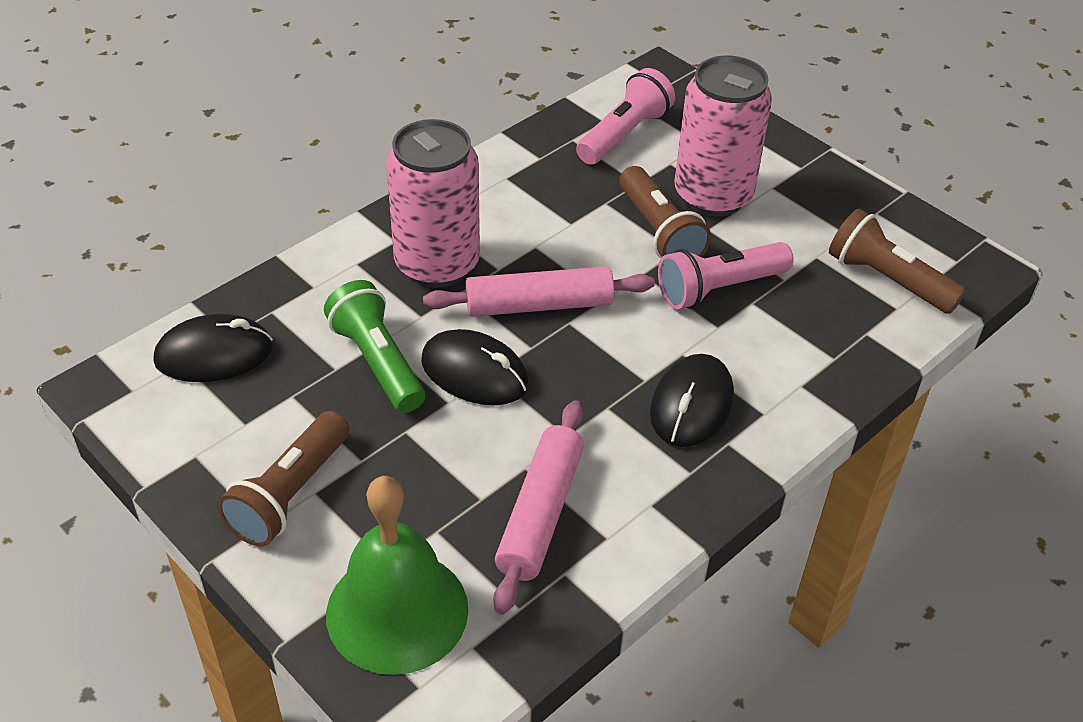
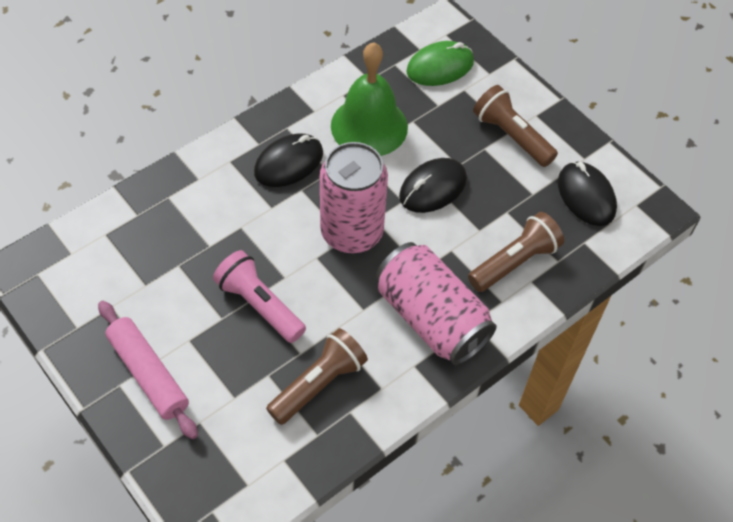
green flashlight: [324,280,425,413] = 1 -> none = 0
green mouse: none = 0 -> [406,41,474,86] = 1
pink flashlight: [576,68,675,165] [658,242,794,309] = 2 -> [213,250,306,343] = 1
pink rolling pin: [423,266,655,317] [493,400,584,615] = 2 -> [98,301,198,439] = 1

